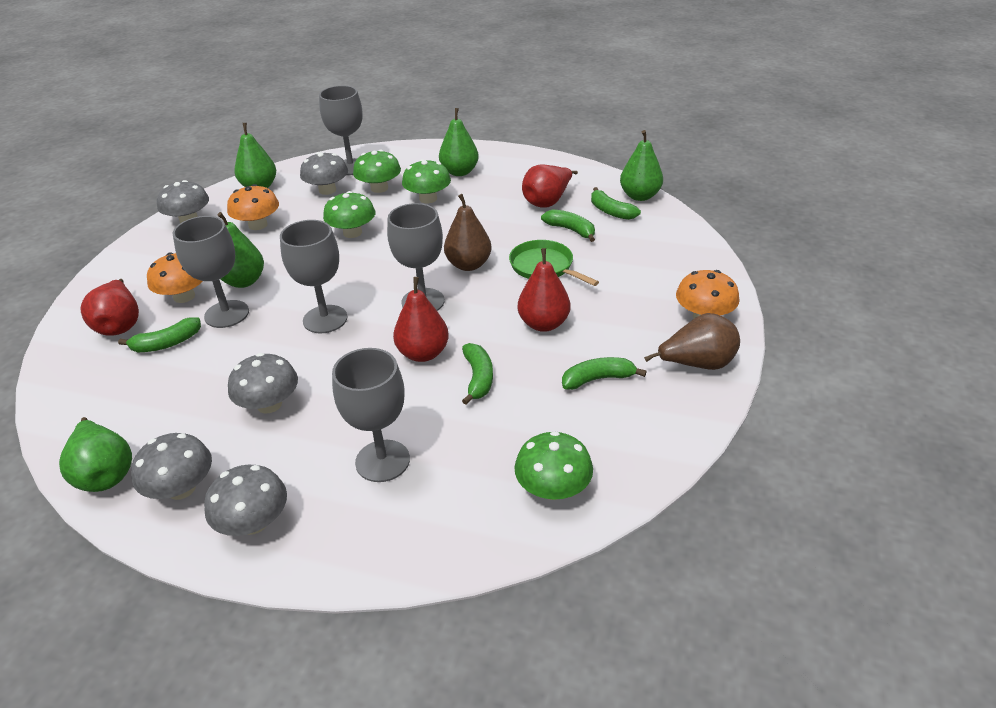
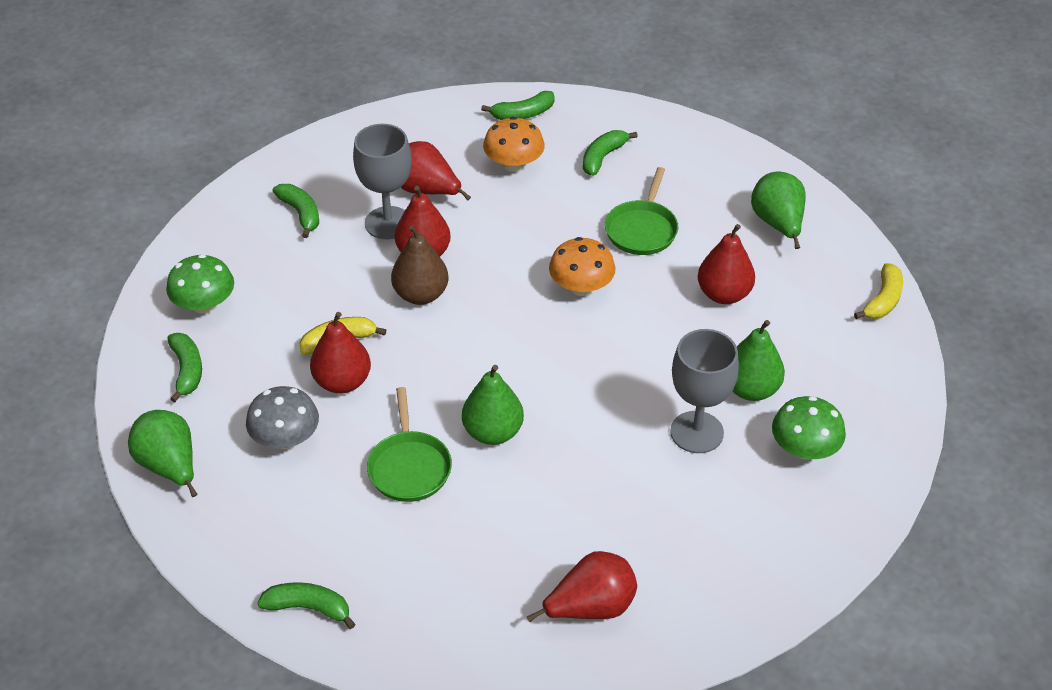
brown pear: [444,194,492,271] [644,313,740,370] = 2 -> [391,225,448,305] = 1
green mushroom: [323,191,375,238] [353,150,401,193] [402,159,451,203] [514,431,593,500] = 4 -> [166,254,234,314] [772,396,846,460] = 2
green pan: [509,240,599,286] = 1 -> [367,387,452,502] [605,167,678,255] = 2
green pear: [59,417,132,492] [217,212,264,288] [234,123,276,188] [439,108,479,176] [620,130,663,201] = 5 -> [128,410,198,497] [462,365,524,445] [733,320,785,401] [751,172,806,249] = 4
grey goblet: [172,216,249,328] [280,220,347,333] [319,86,363,175] [332,348,410,482] [387,203,445,311] = 5 -> [353,124,412,239] [670,329,739,453] = 2
grey mushroom: [131,433,212,500] [157,180,209,223] [204,465,287,536] [228,353,298,413] [300,152,348,195] = 5 -> [246,386,319,449] = 1
orange mushroom: [147,252,203,303] [227,184,279,230] [676,270,739,319] = 3 -> [483,117,545,172] [549,237,616,296] = 2
red pear: [81,279,139,336] [393,277,449,362] [518,248,570,332] [522,164,578,208] = 4 -> [310,312,371,393] [395,186,451,256] [401,141,471,201] [527,551,637,622] [698,224,755,304] = 5
yellow banana: none = 0 -> [299,317,386,355] [854,263,903,319] = 2

